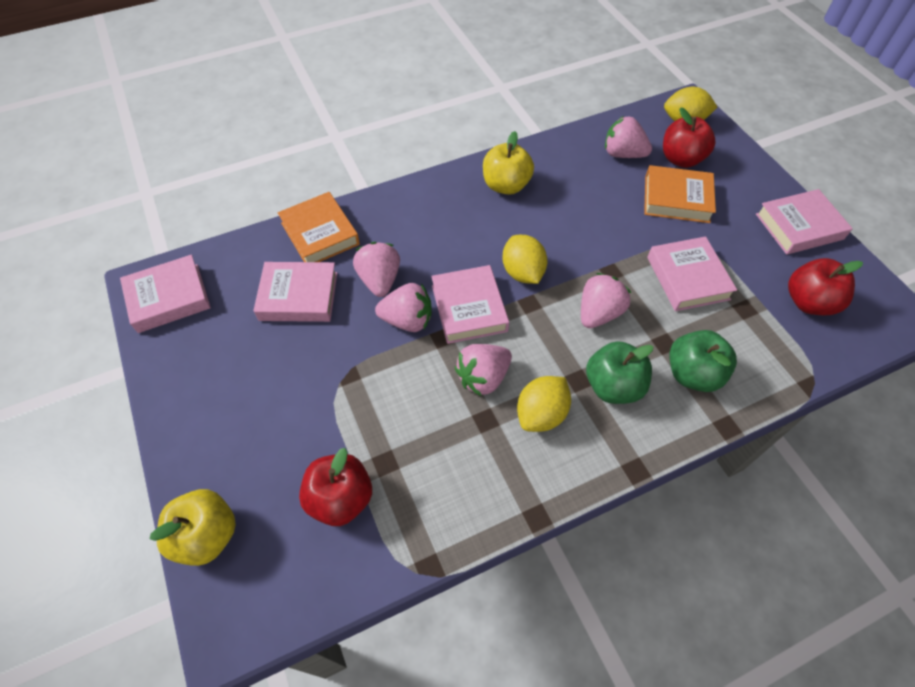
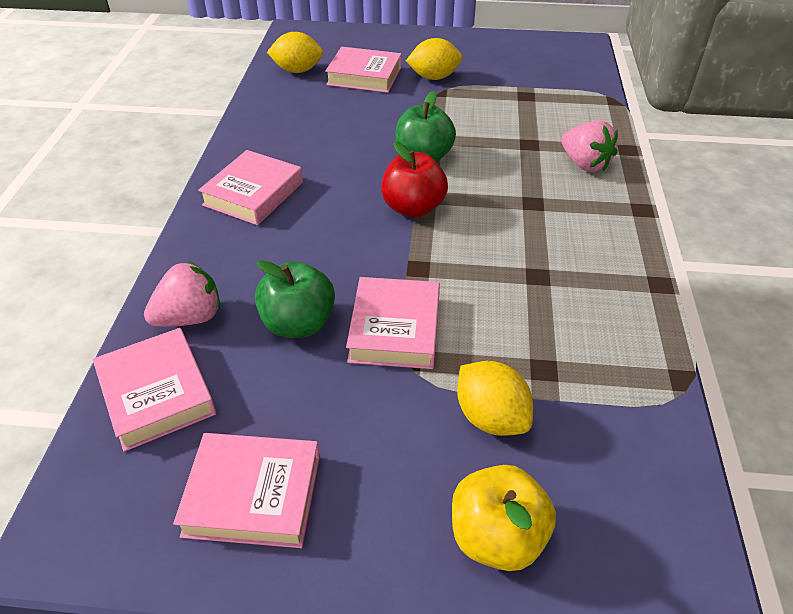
orange book: [278,192,360,262] [644,165,716,223] = 2 -> none = 0
pink strawberry: [353,242,400,297] [375,283,432,332] [455,344,512,397] [581,273,631,328] [605,116,652,158] = 5 -> [144,261,220,327] [561,120,618,172] = 2
red apple: [299,448,372,526] [663,108,716,168] [788,258,863,315] = 3 -> [381,141,448,218] = 1
yellow apple: [150,489,236,566] [483,131,534,195] = 2 -> [452,465,556,571] = 1

